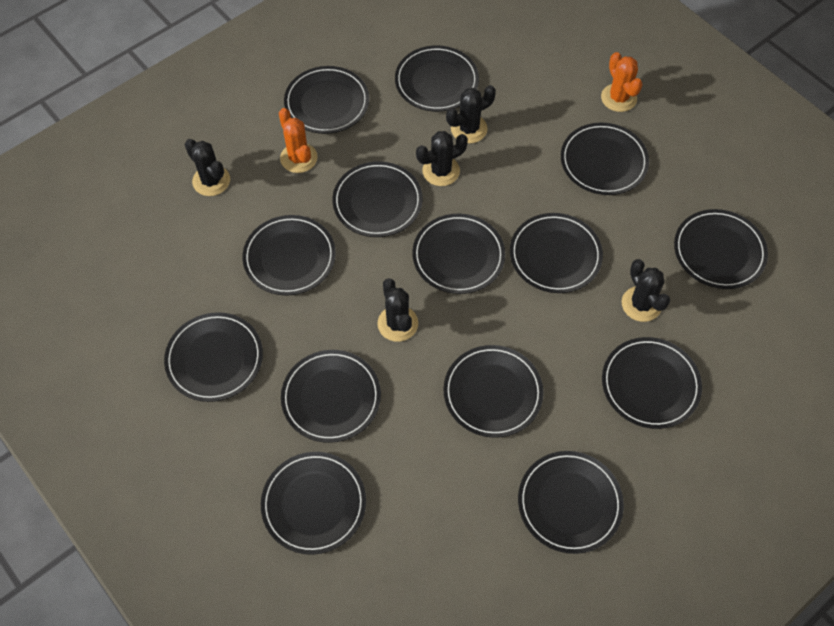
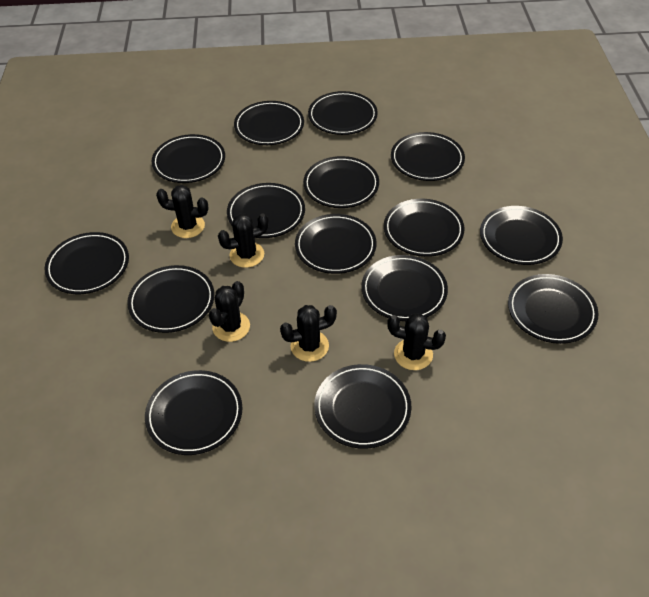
black plate: [164,312,263,402] [243,215,336,296] [261,452,366,555] [281,350,381,443] [284,66,369,134] [332,161,423,237] [395,45,479,112] [412,214,505,294] [443,345,543,438] [510,213,603,293] [518,451,624,554] [561,122,649,195] [602,337,702,429] [674,209,768,289] = 14 -> [44,232,129,294] [127,265,215,333] [145,370,243,455] [152,134,225,183] [227,183,305,238] [234,101,304,145] [295,214,377,274] [303,156,379,208] [308,91,378,135] [314,364,412,449] [361,255,448,321] [384,199,465,257] [391,132,465,181] [480,206,563,265] [508,274,598,344] = 15
orange cactus: [279,108,318,173] [601,52,643,112] = 2 -> none = 0

